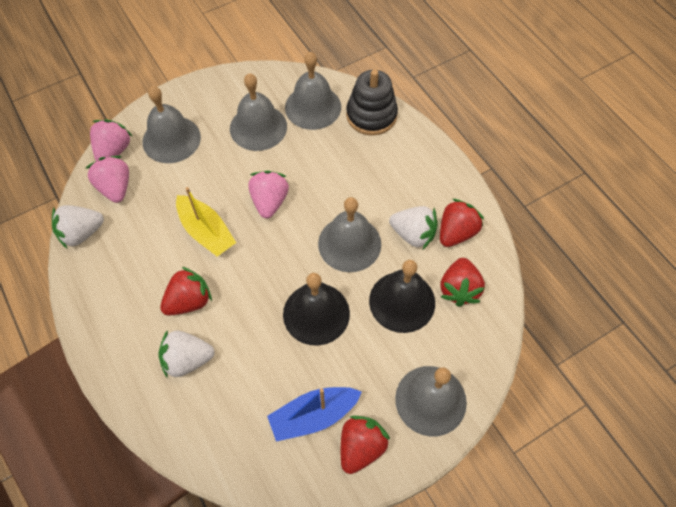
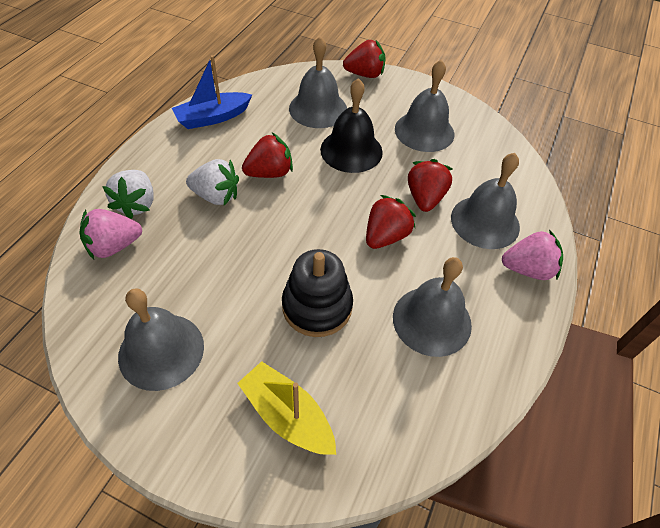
black bell: [283,273,350,346] [369,260,435,333] = 2 -> [320,78,383,173] = 1
pink strawberry: [86,156,129,203] [90,119,132,161] [248,171,289,218] = 3 -> [79,209,142,260] [502,230,563,280] = 2
white strawberry: [52,205,104,248] [159,330,215,378] [389,206,438,249] = 3 -> [102,170,154,219] [186,159,239,205] = 2

